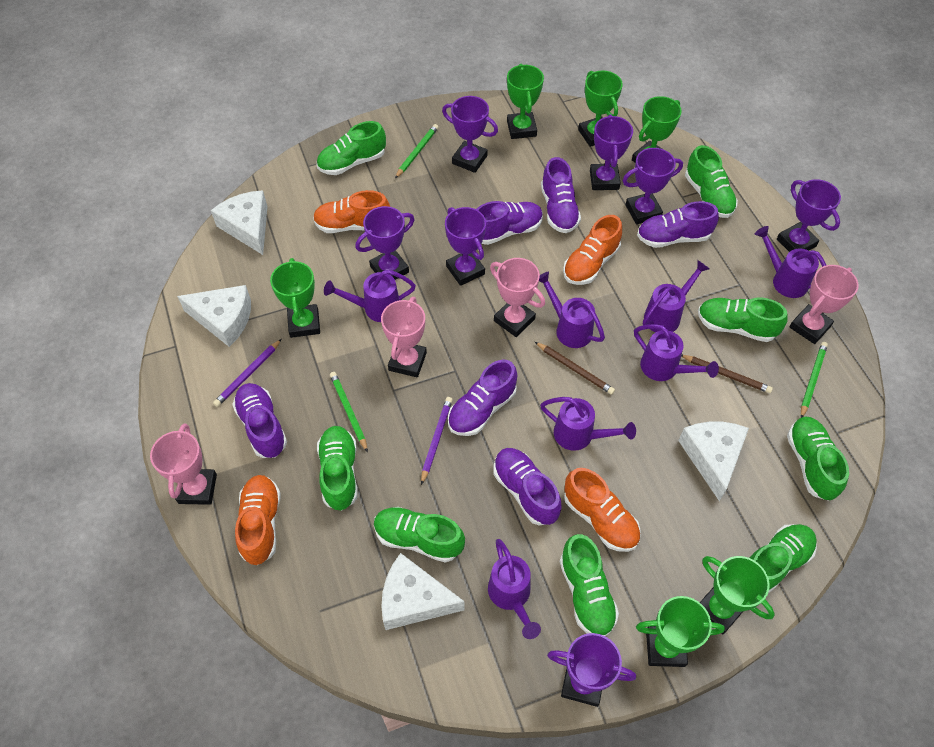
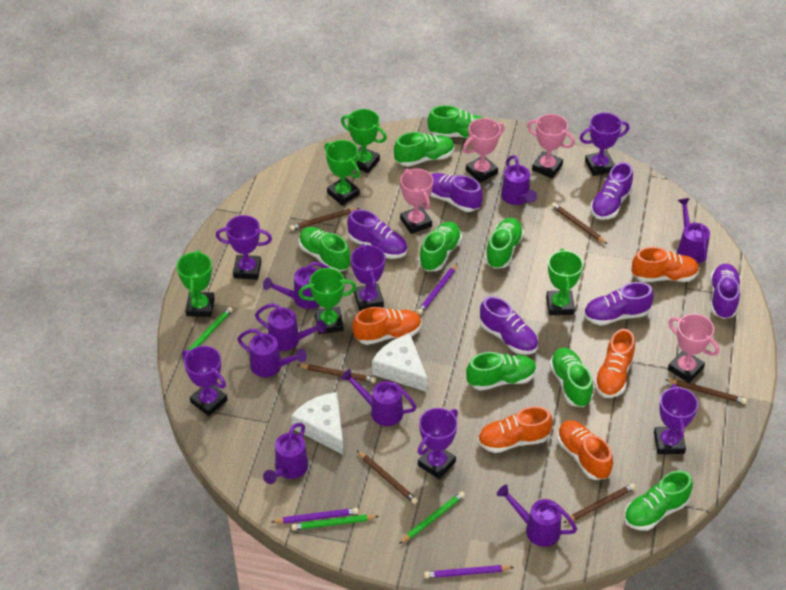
brown pencil: [535,342,615,395] [681,355,773,393] = 2 -> [290,208,359,231] [298,364,376,383] [357,451,418,504] [551,203,607,244] [563,483,636,523] [665,379,747,404] = 6
green trophy: [270,258,320,338] [507,64,544,139] [578,71,623,147] [632,96,682,163] [636,596,725,667] [700,556,775,634] = 6 -> [177,250,215,317] [298,268,356,334] [325,140,360,205] [341,109,387,173] [546,249,583,315] = 5
orange shoe: [235,475,281,565] [313,190,390,233] [563,215,622,285] [564,468,641,552] = 4 -> [352,307,422,345] [478,406,553,453] [557,420,613,480] [594,329,635,398] [632,247,700,282] = 5
purple pencil: [213,339,282,407] [421,397,453,485] = 2 -> [272,508,359,524] [417,263,458,315] [424,565,514,578] = 3
purple trophy: [355,206,414,280] [442,96,498,173] [445,207,486,286] [547,633,636,707] [590,114,633,190] [623,148,683,224] [777,179,841,252] = 7 -> [182,346,228,416] [216,215,272,280] [351,244,385,311] [418,408,458,479] [580,113,629,176] [654,384,698,454] = 6
purple watering can: [324,270,416,322] [488,539,541,639] [539,271,605,348] [540,397,636,451] [634,324,719,381] [643,260,710,332] [755,226,826,298] = 7 -> [237,329,307,377] [255,303,326,351] [263,262,330,309] [263,423,309,484] [341,369,417,426] [497,485,577,547] [501,155,537,205] [677,198,710,264] = 8
white cheese: [177,285,251,347] [211,190,268,255] [381,553,464,630] [678,422,749,501] = 4 -> [291,392,343,455] [372,334,428,392] = 2

